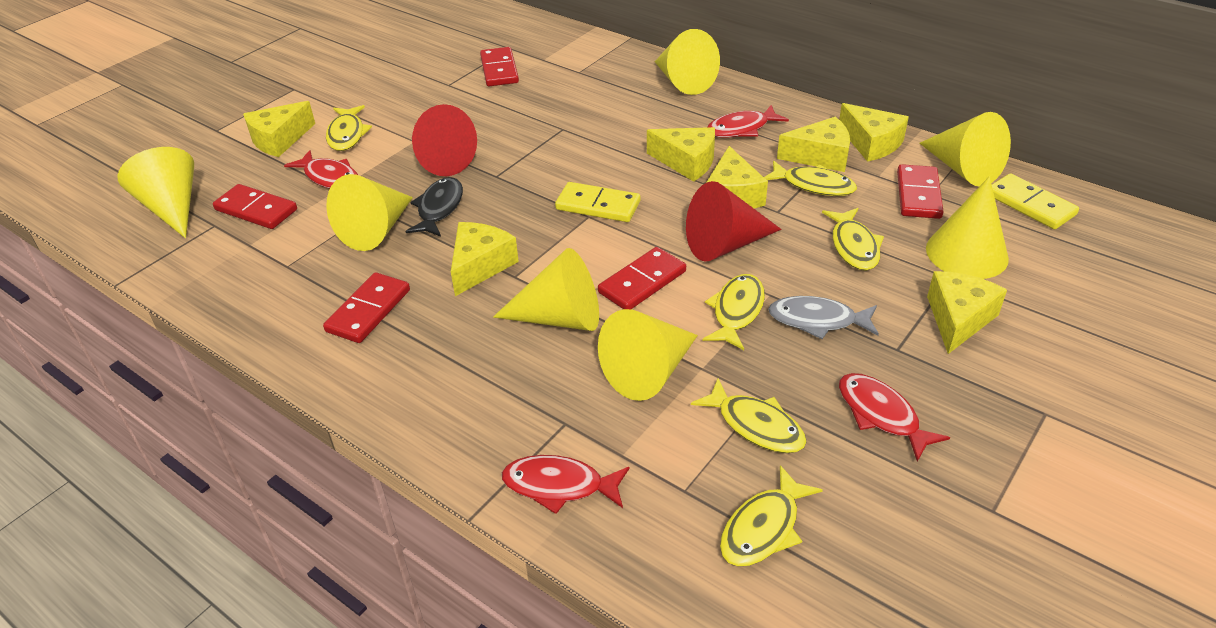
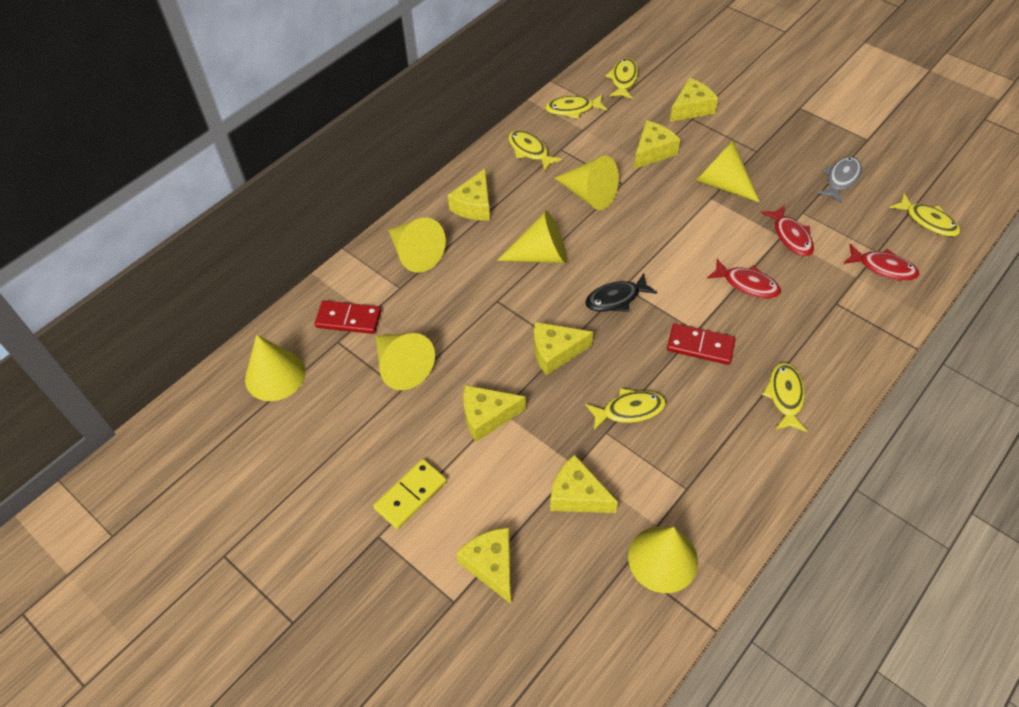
red cone: [412,104,477,176] [686,181,781,261] = 2 -> none = 0
red domino: [213,184,297,229] [323,272,410,343] [480,47,519,86] [598,247,686,309] [897,164,944,219] = 5 -> [315,301,381,334] [667,323,736,365] = 2
red fish: [284,150,358,189] [502,455,630,514] [707,105,789,137] [839,373,950,462] = 4 -> [707,259,781,298] [761,205,814,257] [843,244,919,281] = 3
yellow domino: [555,182,640,222] [992,173,1079,229] = 2 -> [373,459,447,529] = 1

